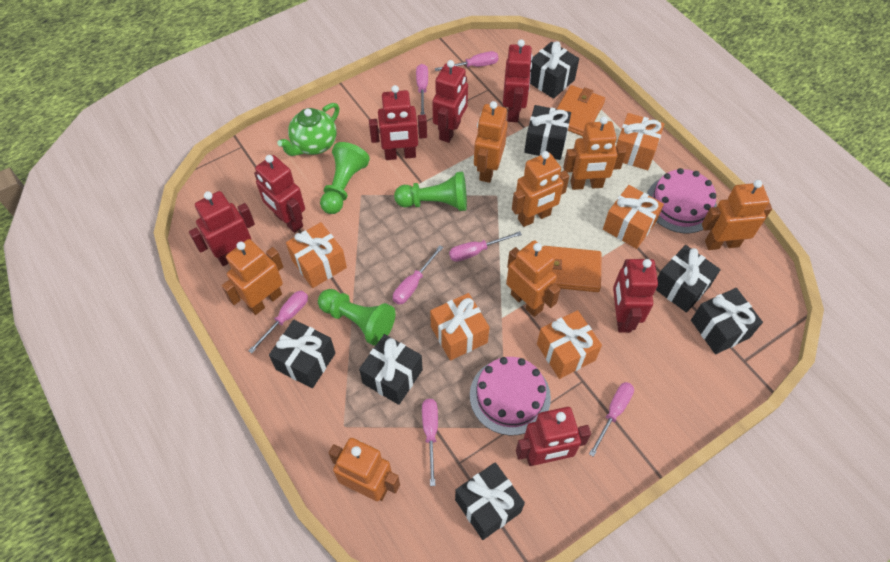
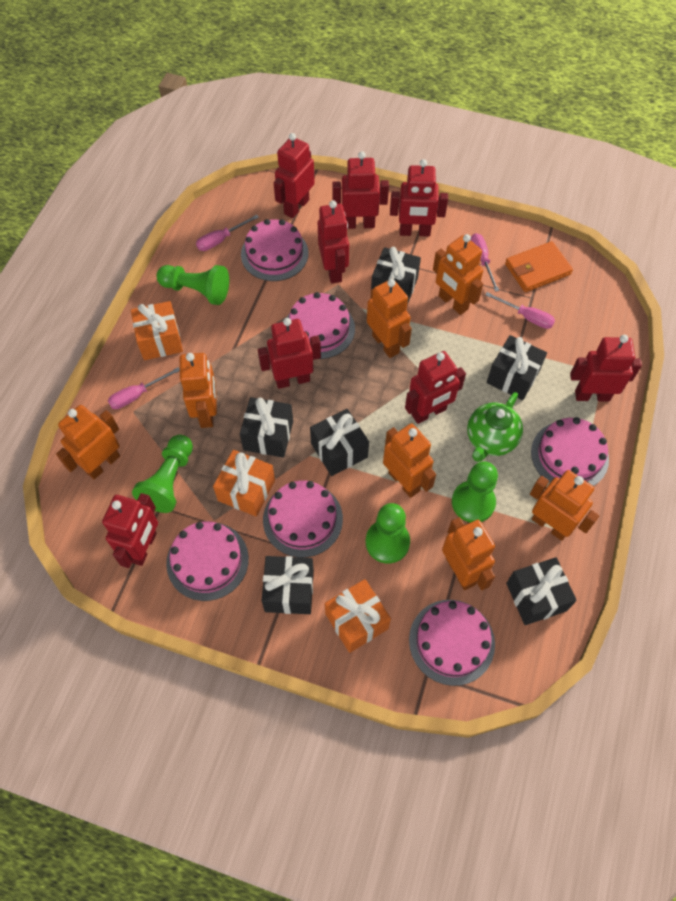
black gift: [269,320,335,388] [359,334,423,405] [455,462,525,540] [524,105,571,160] [530,41,579,99] [656,245,721,313] [691,288,763,354] = 7 -> [240,397,293,458] [262,556,314,614] [310,409,369,476] [371,247,421,305] [487,335,547,400] [506,557,577,625] = 6
green pawn: [318,289,395,346] [320,142,370,214] [394,172,467,211] = 3 -> [132,435,193,513] [157,265,229,305] [366,503,410,563] [452,461,498,523] = 4
orange gift: [286,222,347,288] [430,293,490,361] [537,310,602,379] [603,185,664,249] [616,113,665,170] = 5 -> [131,301,183,360] [213,450,275,517] [325,579,391,653] = 3
orange wallet: [543,246,602,292] [557,85,605,136] = 2 -> [505,241,573,292] = 1
pink cake: [470,357,551,435] [647,168,717,233] = 2 -> [166,521,249,601] [241,219,309,281] [263,480,343,557] [287,292,355,359] [409,600,495,686] [531,417,609,486] = 6
pink screwdriver: [248,291,308,353] [393,245,443,305] [416,64,428,115] [422,399,438,486] [435,51,499,71] [449,231,522,262] [589,382,634,457] = 7 -> [108,367,180,409] [196,215,259,251] [471,233,499,292] [485,292,555,329] = 4
red robot: [189,191,255,266] [254,155,305,233] [369,85,427,160] [432,60,468,143] [503,39,533,122] [516,407,591,466] [613,259,658,333] = 7 -> [102,493,158,568] [258,318,321,389] [274,133,315,218] [318,200,349,284] [332,151,389,229] [390,159,448,237] [405,351,466,424] [570,335,642,402] = 8

